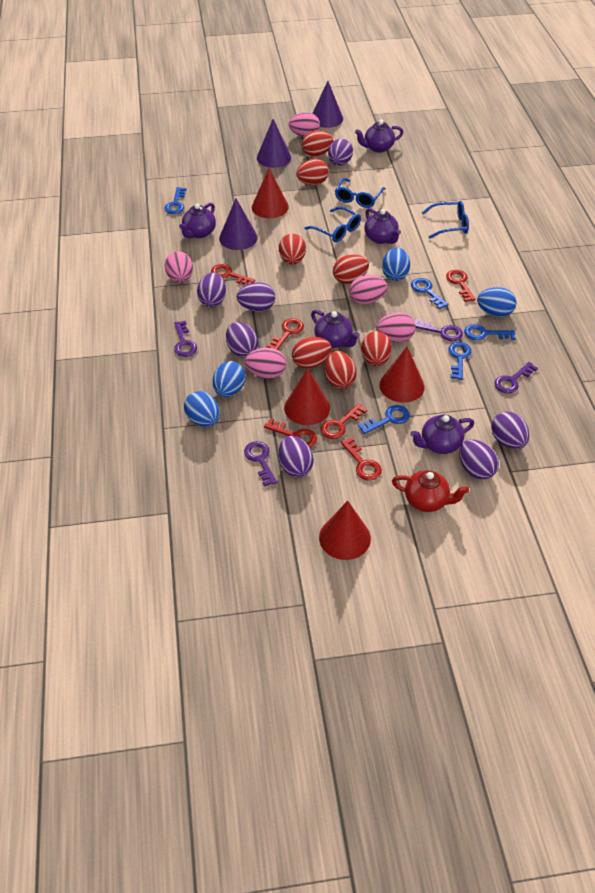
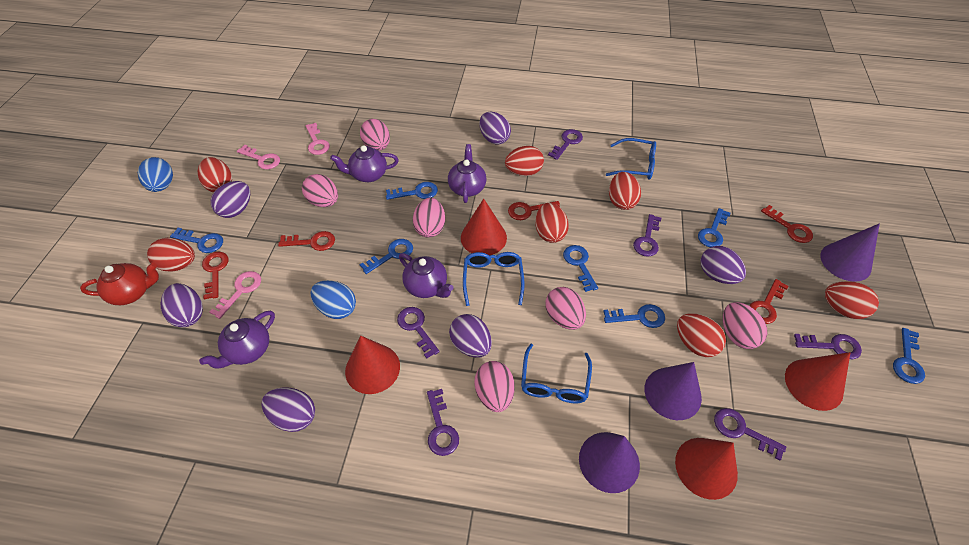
blue egg: [184,391,220,427] [213,361,245,397] [382,247,410,281] [477,287,517,317] = 4 -> [138,157,173,192] [311,280,356,319] = 2
blue key: [164,187,187,214] [358,405,410,434] [411,278,449,309] [448,342,471,380] [464,324,516,340] = 5 -> [170,228,223,253] [360,239,413,274] [386,182,438,200] [563,245,598,292] [603,304,665,328] [698,208,731,247] [893,328,925,384] = 7
pink egg: [165,251,193,283] [245,347,286,379] [289,112,320,137] [349,275,387,304] [376,312,416,342] = 5 -> [302,174,338,207] [360,119,390,151] [413,198,445,238] [474,361,515,412] [545,287,586,330] [723,302,768,349] = 6
pink key: none = 0 -> [210,271,261,319] [237,145,280,169] [305,123,330,155] = 3
purple egg: [197,273,226,307] [226,322,258,357] [236,282,275,312] [278,436,314,477] [328,138,353,166] [459,439,499,480] [491,411,529,449] = 7 -> [160,283,203,327] [211,181,250,218] [261,387,315,432] [449,314,492,358] [479,112,511,145] [701,246,746,284] = 6
purple key: [174,321,197,357] [244,441,277,487] [415,319,463,341] [494,362,538,393] = 4 -> [397,307,440,359] [427,389,459,456] [548,129,583,160] [633,214,661,257] [714,408,786,460] [794,334,862,359] = 6
purple teapot: [179,203,216,238] [311,310,360,348] [355,120,403,153] [364,208,401,244] [410,415,474,454] = 5 -> [199,311,275,369] [330,145,399,182] [399,253,453,298] [448,144,487,203] = 4
red key: [211,264,255,285] [264,418,317,447] [267,318,304,350] [321,404,367,439] [341,437,382,481] [446,270,476,302] = 6 -> [202,252,228,299] [278,231,335,251] [508,201,560,220] [749,279,788,324] [761,205,813,243] = 5

